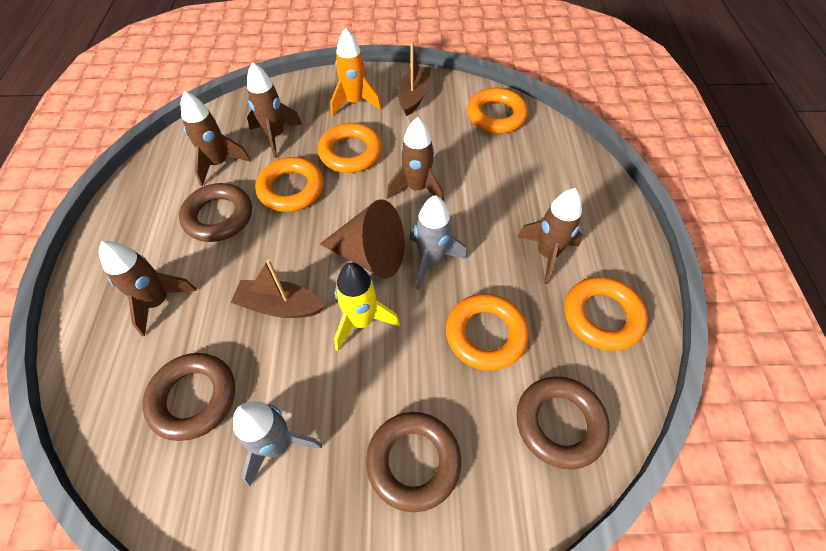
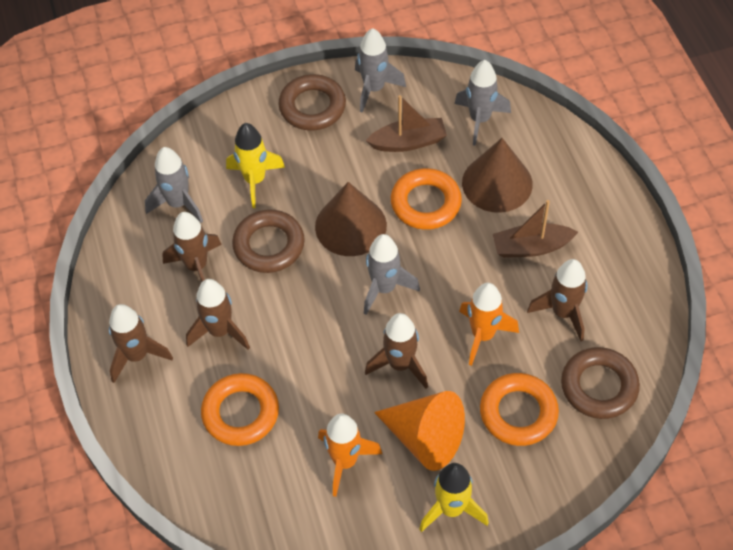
brown cone: [320,199,405,278] = 1 -> [315,182,387,256] [462,138,533,213] = 2
brown ring: [142,353,235,441] [179,183,252,242] [366,412,461,512] [516,376,610,469] = 4 -> [232,209,305,273] [278,74,346,130] [561,347,640,419] = 3
grey rocket: [233,401,322,486] [409,195,467,290] = 2 -> [145,147,203,223] [355,28,406,113] [364,234,420,315] [454,60,511,146] = 4
orange cone: none = 0 -> [374,391,465,471] = 1
orange ring: [255,157,324,212] [318,123,382,173] [446,294,529,371] [467,88,528,134] [565,277,648,351] = 5 -> [201,373,279,446] [391,168,462,230] [480,373,559,446] = 3
orange rocket: [331,28,382,116] = 1 -> [318,413,382,497] [459,283,519,366] = 2
yellow rocket: [334,262,400,351] = 1 -> [226,123,285,208] [419,463,489,532] = 2

